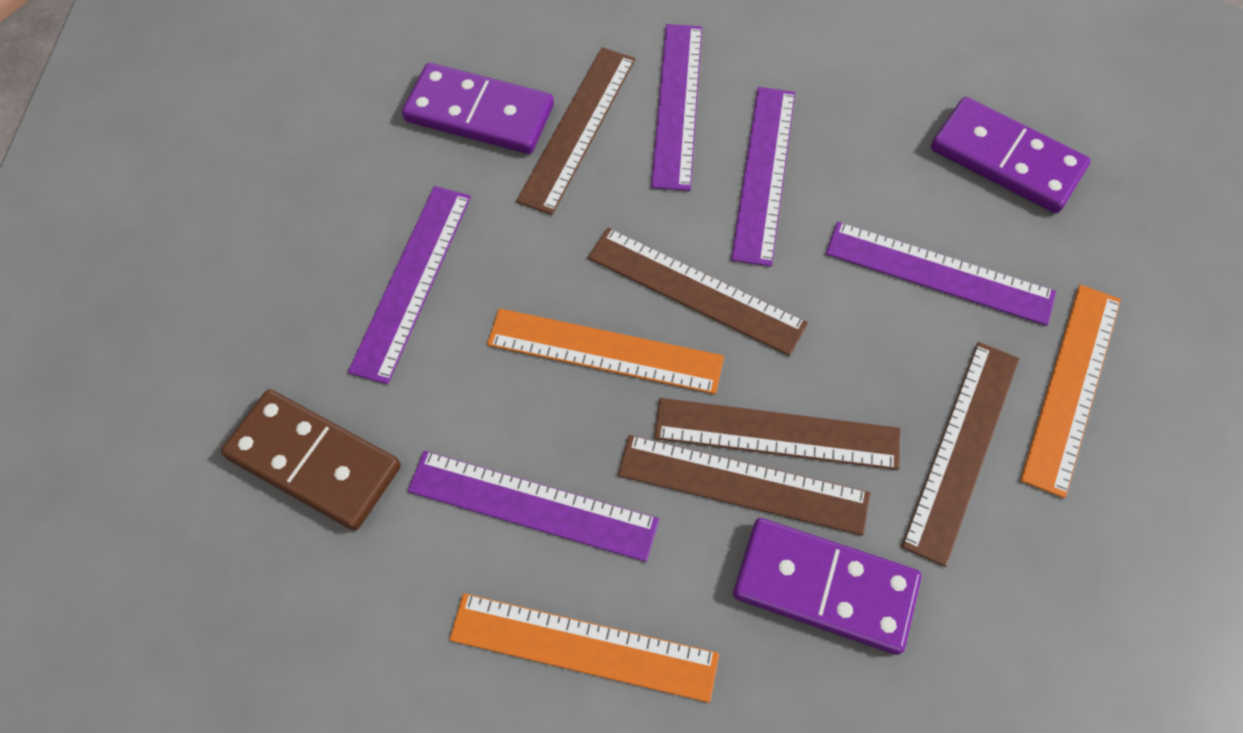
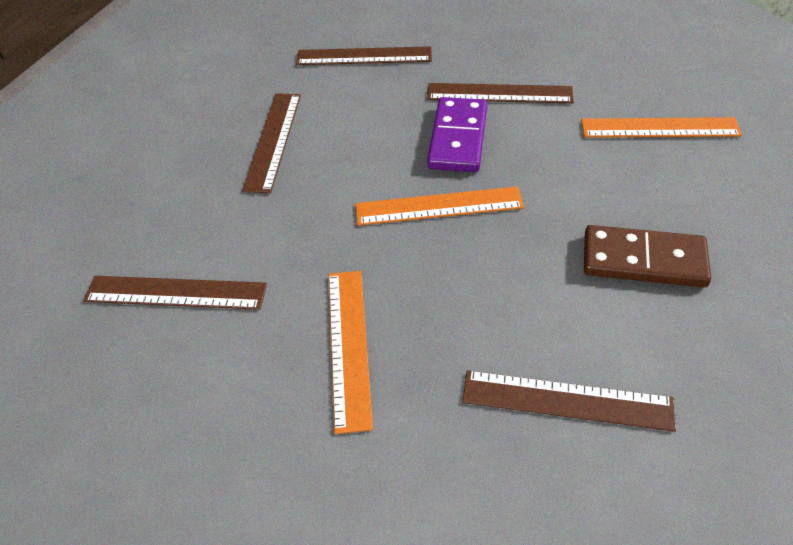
purple domino: [402,63,554,154] [733,518,921,655] [931,97,1091,213] = 3 -> [427,97,487,172] = 1
purple ruler: [348,186,471,384] [408,451,659,562] [651,24,702,191] [731,87,795,267] [826,222,1056,326] = 5 -> none = 0

